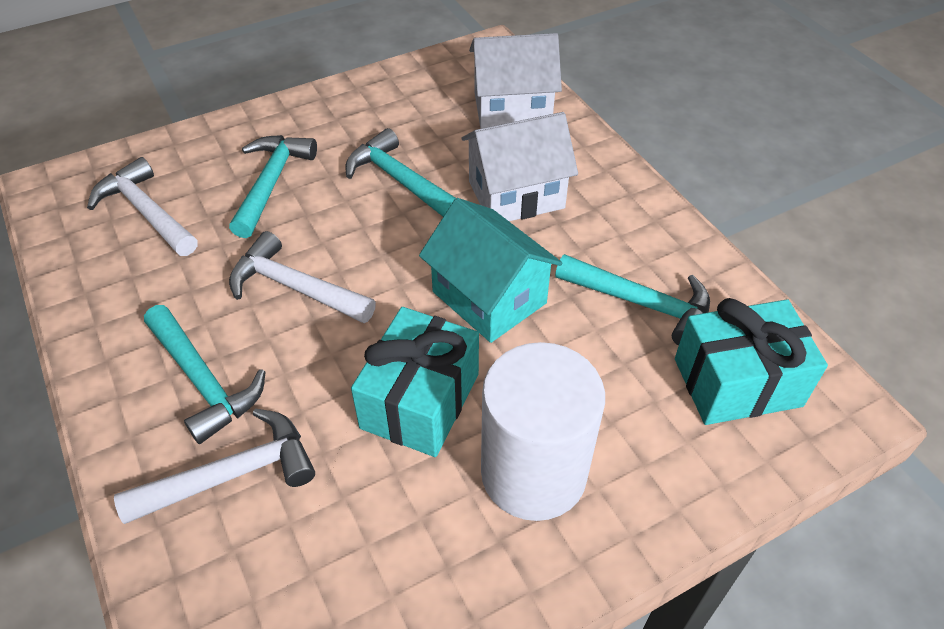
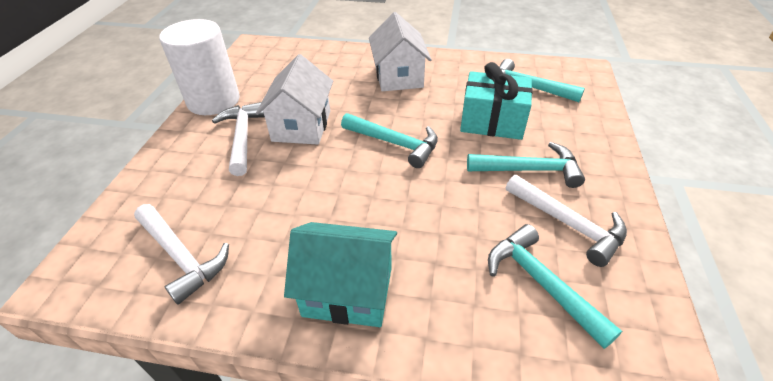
turquoise gift: [351,307,479,457] [675,298,828,425] = 2 -> [460,62,533,140] = 1

